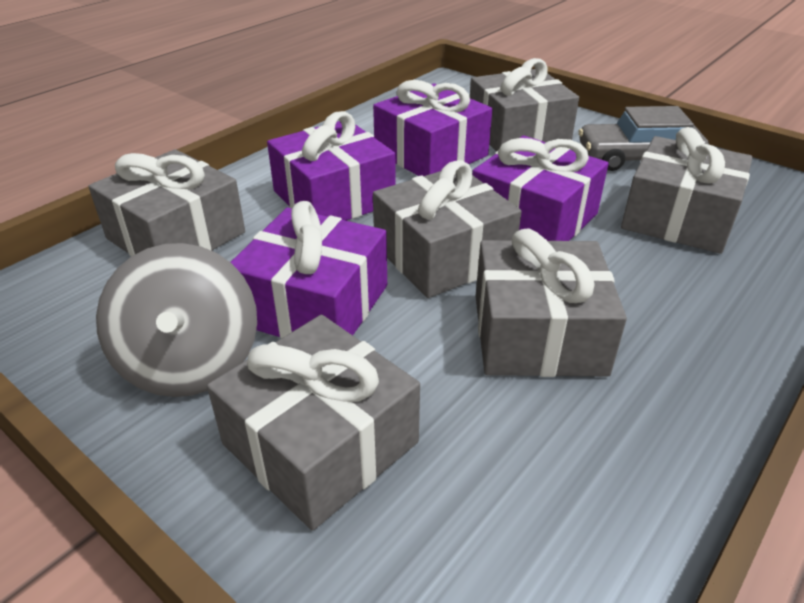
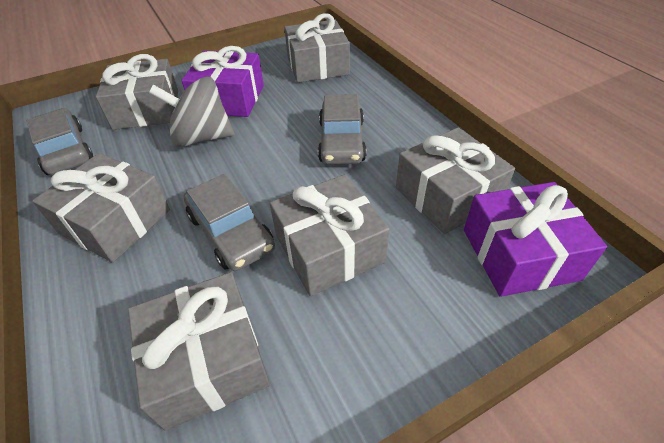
grey car: [579,106,709,171] = 1 -> [27,108,93,175] [184,174,275,271] [318,94,367,165] = 3
purple gift: [231,201,387,339] [267,111,396,221] [373,80,492,176] [472,135,609,241] = 4 -> [181,46,264,117] [464,182,607,297] = 2

